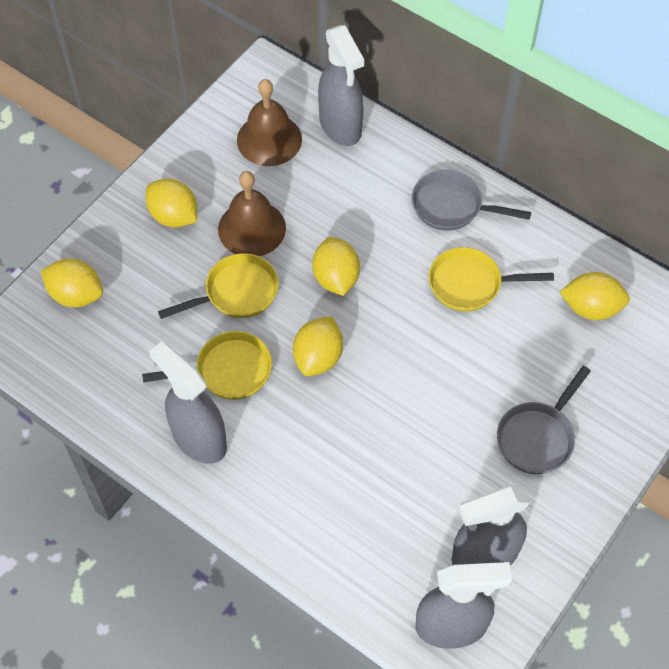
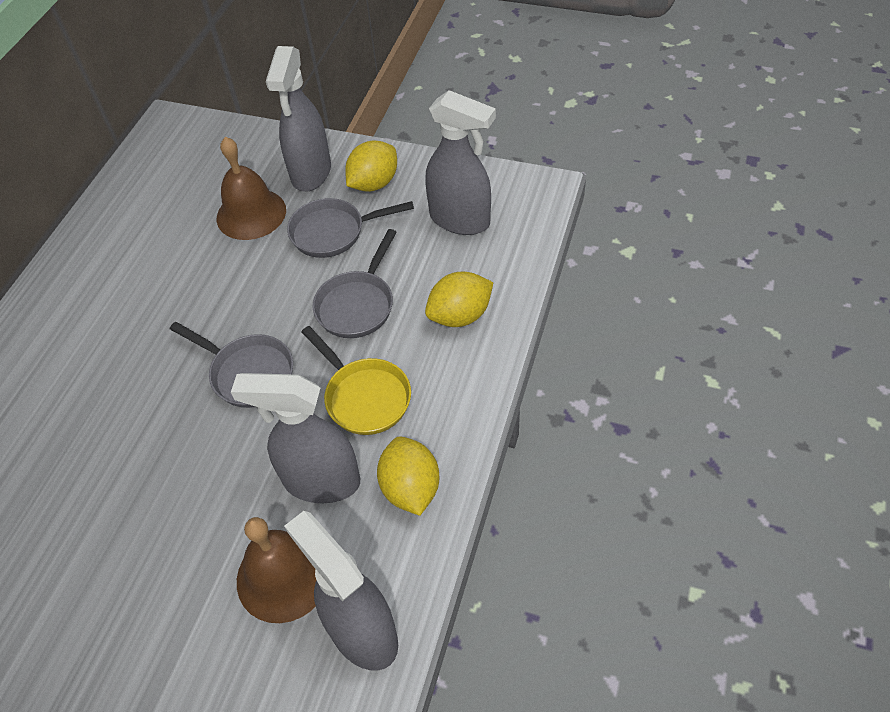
grey pan: [412,170,531,231] [497,366,591,474] = 2 -> [170,322,293,408] [287,198,414,258] [312,229,397,338] = 3
yellow lemon: [40,259,103,307] [146,179,197,228] [293,316,343,376] [312,237,360,296] [560,272,630,320] = 5 -> [345,140,397,192] [377,437,439,516] [425,272,494,327] = 3
yellow pan: [142,331,272,400] [158,253,279,319] [429,247,554,312] = 3 -> [302,326,411,435] = 1

